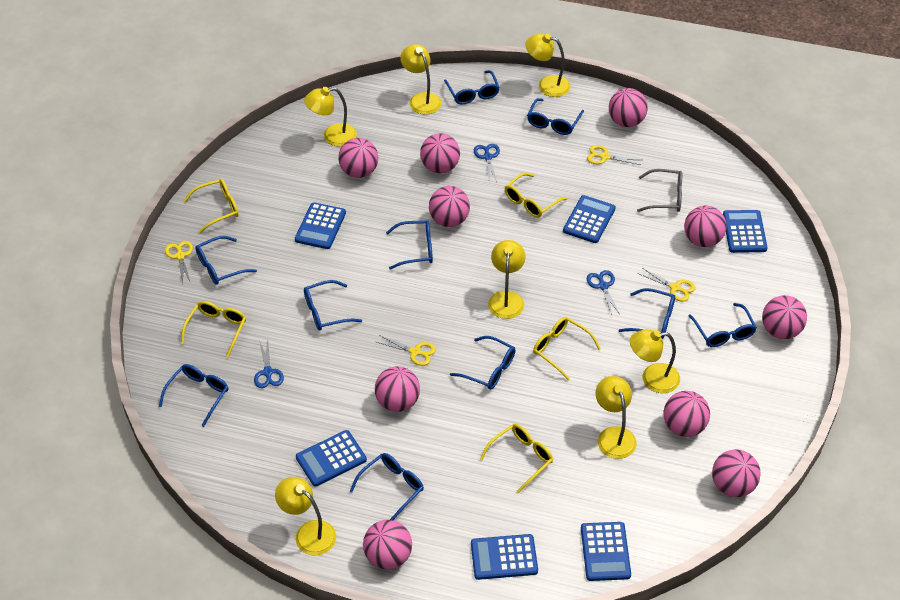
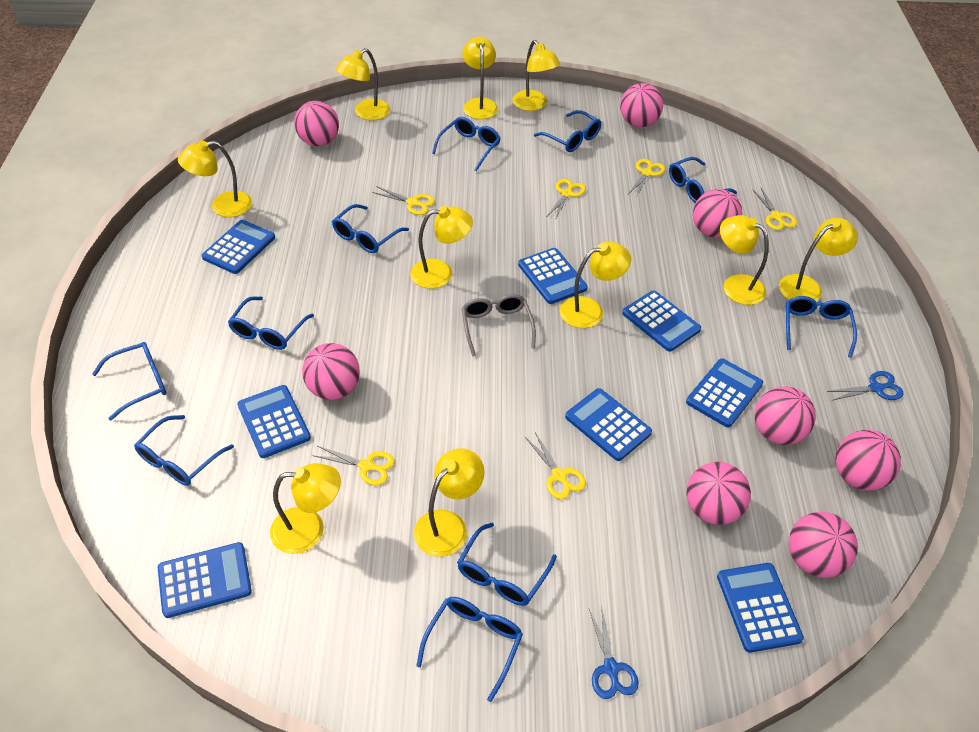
blue calculator: [295,202,346,249] [296,430,367,486] [471,534,538,580] [563,195,616,243] [581,522,631,581] [723,210,768,253] = 6 -> [158,542,252,618] [202,220,275,274] [237,385,311,458] [518,248,588,304] [565,388,652,461] [622,290,701,352] [686,358,763,428] [717,563,804,653] = 8
blue scissors: [254,340,284,388] [474,144,500,182] [587,270,620,315] = 3 -> [589,609,639,699] [827,371,904,400] = 2
pink ball: [338,138,378,178] [363,520,412,569] [375,366,420,412] [420,133,460,173] [429,186,470,227] [609,88,648,127] [664,391,710,437] [684,206,726,247] [712,449,761,497] [762,295,807,339] = 10 -> [294,101,339,146] [302,343,360,400] [620,83,663,127] [687,462,751,525] [693,189,742,238] [754,387,816,445] [789,512,858,578] [835,430,901,491] = 8
yellow glasses: [181,301,246,358] [184,179,239,233] [480,424,553,493] [505,173,568,218] [533,317,601,380] = 5 -> none = 0
yellow lamp: [275,477,336,555] [304,87,357,147] [400,44,442,115] [488,240,526,319] [526,34,571,97] [595,376,637,459] [630,329,680,393] = 7 -> [178,140,252,217] [270,463,341,554] [336,48,390,120] [410,206,473,289] [414,448,485,557] [462,37,498,119] [513,40,560,111] [560,242,631,328] [720,215,769,305] [779,218,858,301] = 10
yellow scissors: [165,241,193,285] [377,335,436,366] [587,145,641,165] [638,268,696,302] = 4 -> [312,446,395,485] [372,187,435,215] [525,432,586,499] [547,179,586,220] [628,159,665,198] [752,188,797,230] = 6

